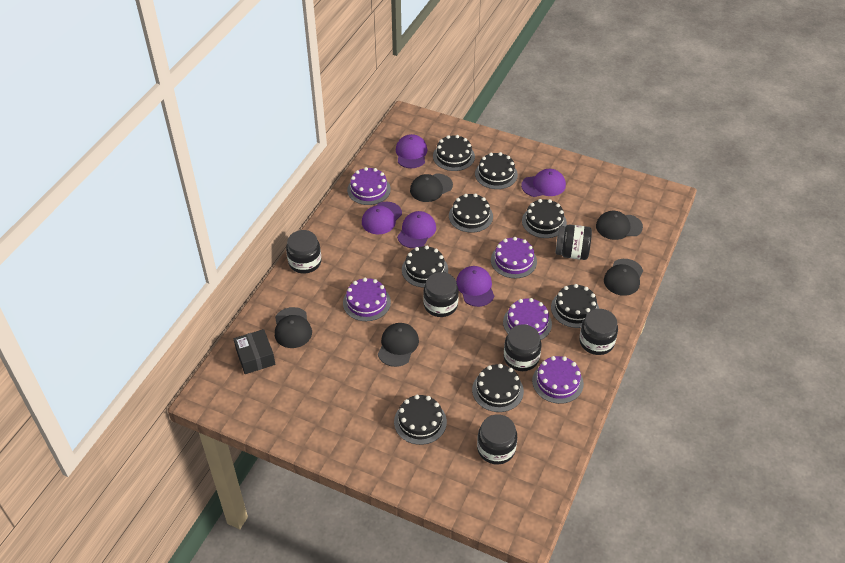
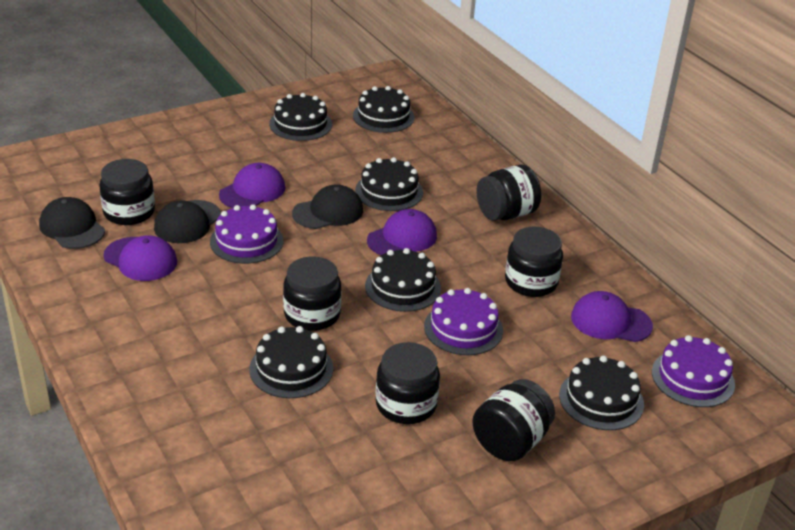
black box: [234,329,275,374] = 1 -> none = 0
black cake: [394,395,447,445] [402,246,448,288] [433,135,475,171] [449,194,493,233] [472,364,524,412] [475,152,518,189] [522,199,567,238] [551,284,599,328] = 8 -> [249,326,333,398] [269,93,332,141] [353,86,415,133] [355,157,423,211] [365,248,441,312] [559,356,644,430] = 6
black cap: [275,307,312,348] [378,323,419,367] [410,174,453,202] [596,211,643,240] [604,259,643,296] = 5 -> [39,197,105,249] [154,200,221,243] [292,184,363,229] = 3
purple cake: [343,278,391,321] [347,167,391,205] [491,237,537,278] [503,298,552,340] [532,356,584,404] = 5 -> [210,204,283,264] [424,288,503,355] [652,335,735,407] = 3
purple cap: [362,202,402,235] [396,134,427,168] [397,211,436,248] [456,266,494,307] [521,169,566,197] = 5 -> [103,236,177,281] [219,163,285,208] [367,209,437,255] [571,291,653,342] = 4

